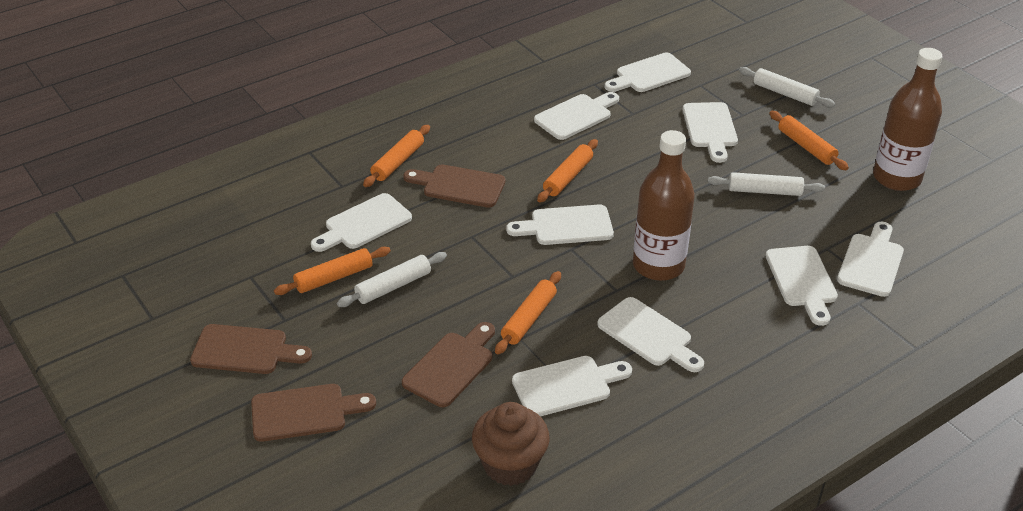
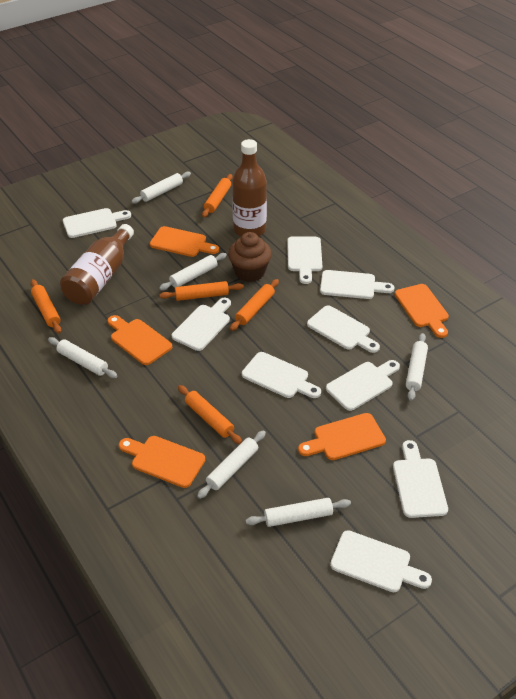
brown cutting board: [190,324,312,374] [251,384,376,442] [402,322,495,407] [403,164,505,208] = 4 -> none = 0
orange cutting board: none = 0 -> [108,315,172,365] [119,436,205,488] [150,226,219,257] [298,413,386,460] [395,284,449,338] = 5
white rolling pin: [337,252,447,307] [708,172,825,196] [739,67,835,107] = 3 -> [48,337,118,378] [131,172,191,204] [159,253,227,290] [197,430,266,499] [246,498,351,527] [406,333,428,401] = 6

